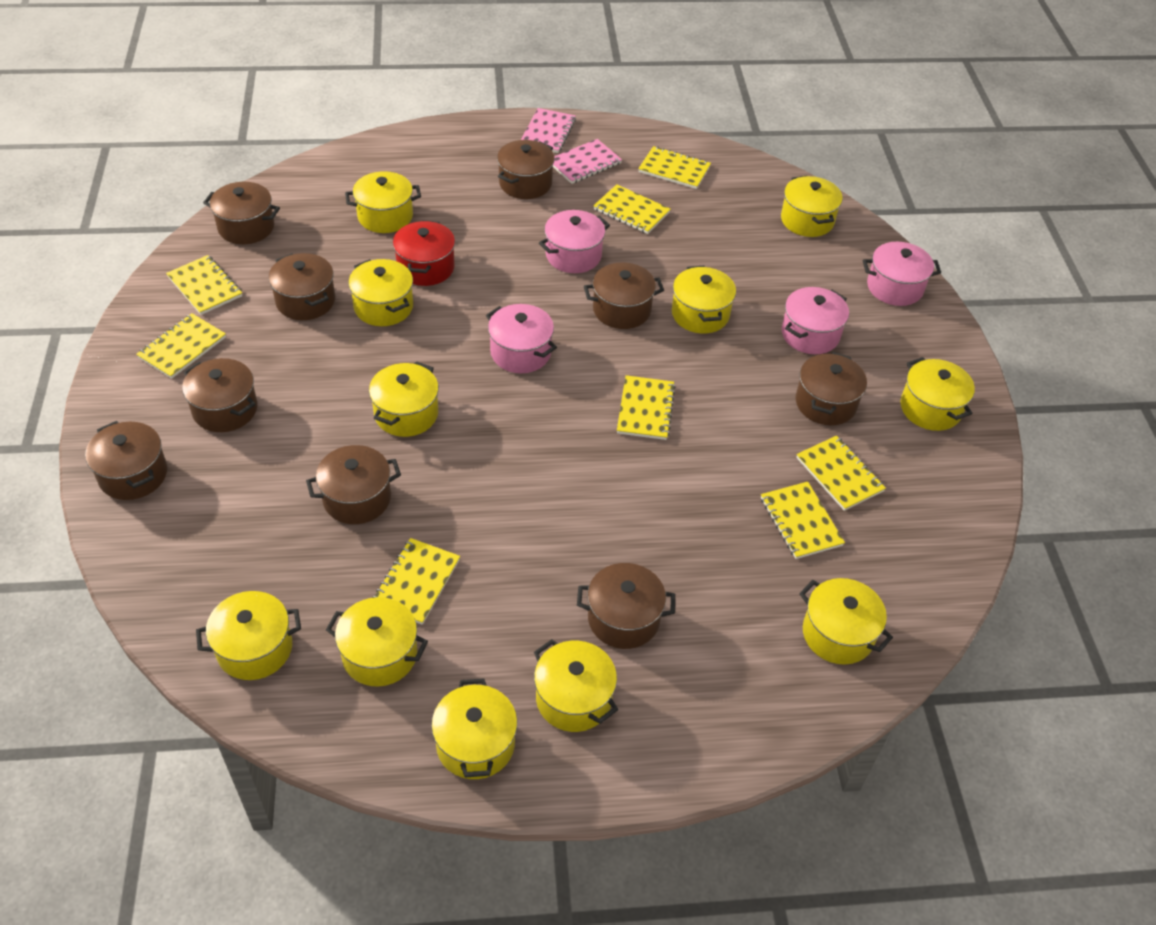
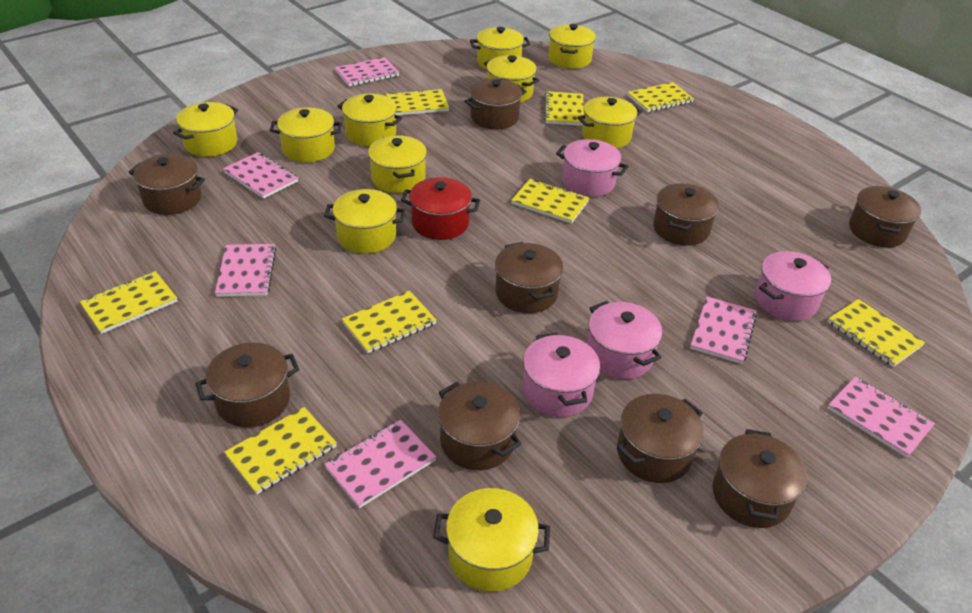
pink notebook: [521,108,576,153] [553,139,622,184] = 2 -> [215,244,276,297] [223,152,298,199] [324,420,436,508] [335,57,400,86] [690,296,757,364] [828,377,935,458] = 6
yellow pot: [196,591,301,680] [326,597,428,687] [345,171,421,233] [349,259,413,326] [369,361,439,437] [431,678,517,779] [534,639,618,732] [672,266,736,334] [781,176,843,237] [799,578,893,665] [900,357,975,431] = 11 -> [173,102,238,157] [270,107,342,162] [324,189,406,253] [337,94,403,147] [368,135,427,193] [433,488,550,592] [470,27,530,70] [484,55,540,102] [548,24,596,69] [577,97,642,148] = 10

